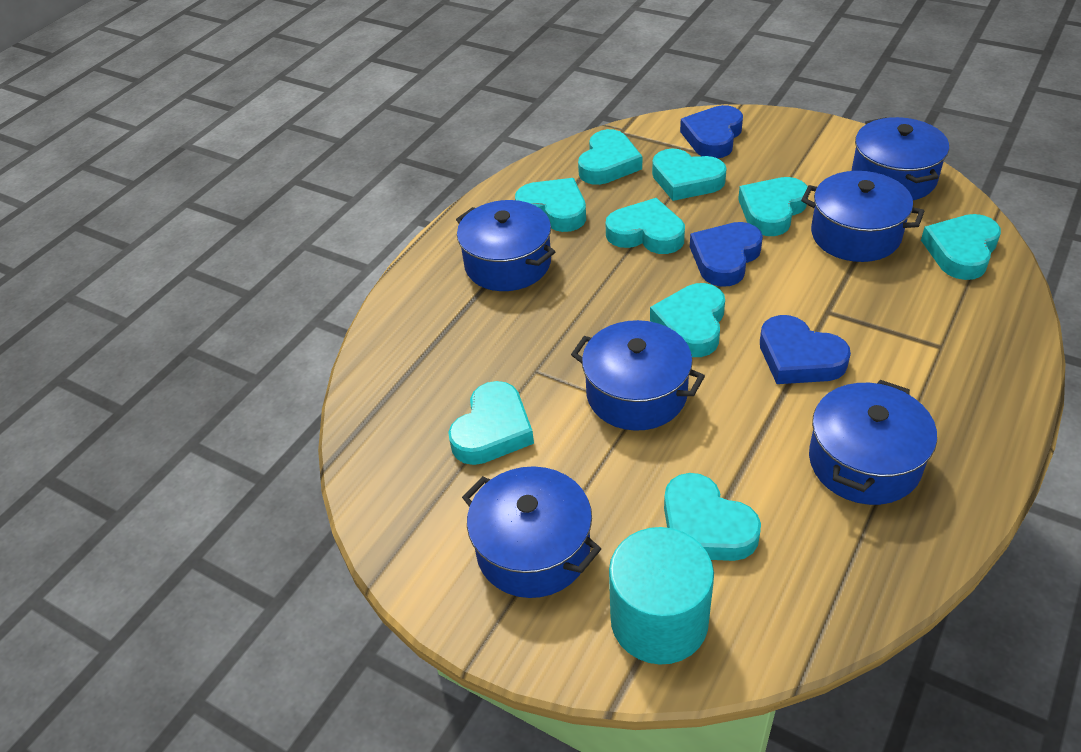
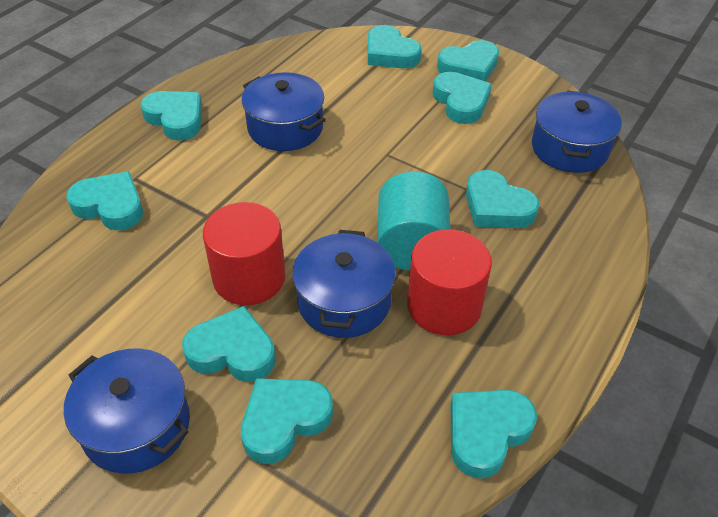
blue heart: [680,105,743,158] [690,222,763,287] [760,315,851,384] = 3 -> none = 0
blue pot: [456,200,555,291] [462,466,601,598] [571,320,705,431] [801,171,924,262] [809,380,937,505] [852,117,949,200] = 6 -> [64,348,190,474] [242,72,326,151] [292,230,396,338] [532,90,622,173] = 4
red cylinder: none = 0 -> [203,202,285,305] [407,229,492,335] = 2

